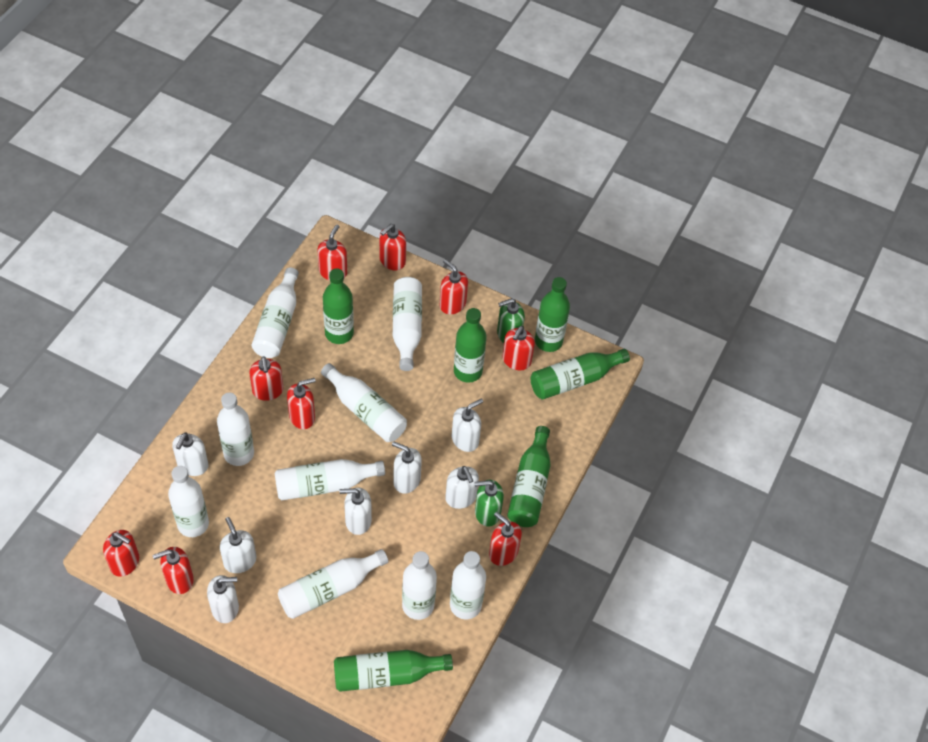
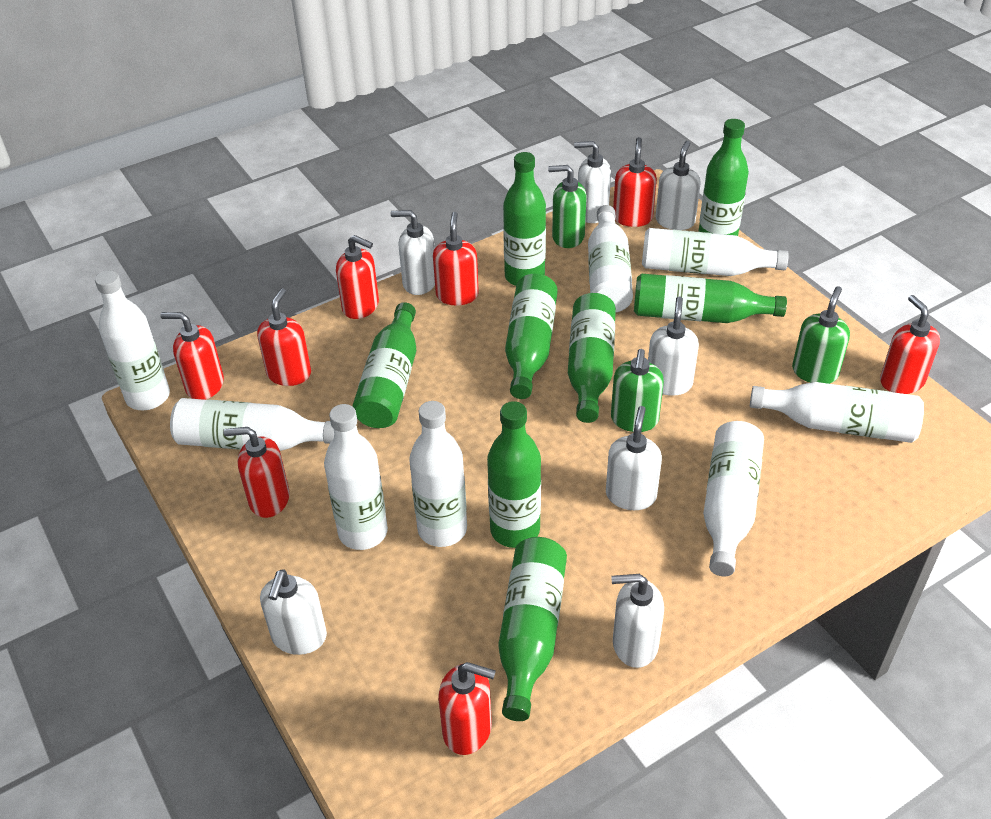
green bottle: [323,268,354,344] [334,650,453,692] [454,308,487,383] [507,426,551,527] [531,349,630,400] [535,277,570,352] = 6 -> [352,302,416,428] [487,401,541,548] [498,537,567,721] [503,152,546,286] [505,274,558,399] [568,293,616,423] [634,274,787,323] [698,119,749,236] = 8
green soap dispenser: [475,480,504,527] [497,298,525,343] = 2 -> [548,165,587,248] [611,349,664,432] [792,286,850,384] = 3
red soap dispenser: [103,530,139,577] [153,547,194,594] [249,356,283,401] [287,378,316,429] [318,224,347,280] [379,224,406,271] [440,259,468,314] [489,512,522,566] [502,326,535,370] = 9 -> [160,312,224,400] [223,427,290,518] [257,288,311,386] [336,235,379,319] [433,212,479,306] [439,662,496,755] [613,137,657,227] [880,295,940,394] = 8
white bottle: [168,466,209,537] [217,393,254,466] [251,267,299,358] [275,459,385,500] [278,549,388,619] [321,363,407,442] [393,277,422,371] [402,551,437,620] [450,551,486,619] = 9 -> [95,270,170,410] [170,398,334,451] [324,404,388,550] [409,401,467,547] [588,205,633,313] [642,228,789,276] [703,421,764,576] [750,382,924,443] = 8

